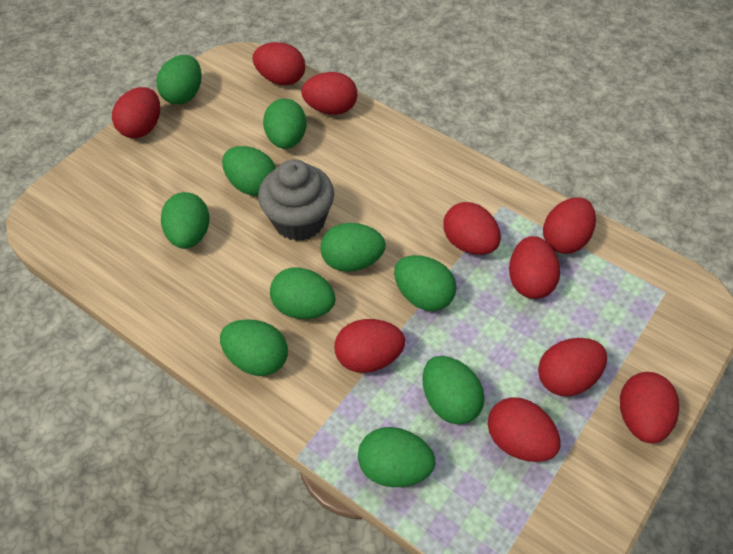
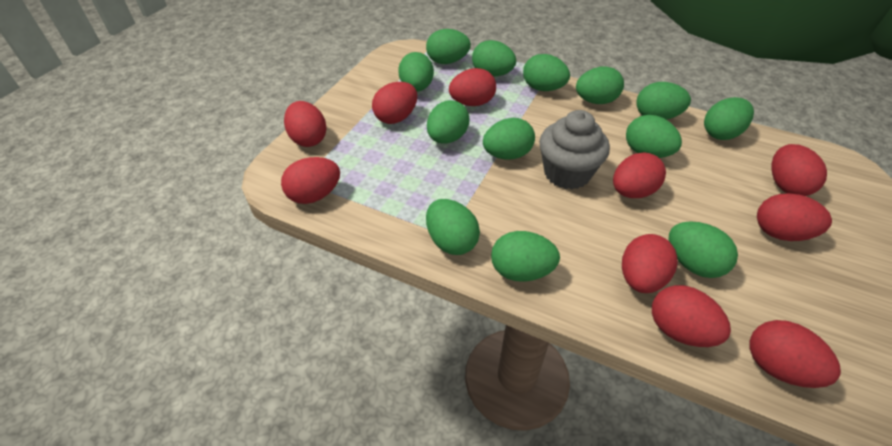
green egg: [156,55,202,104] [161,192,209,249] [220,319,288,376] [222,146,276,196] [263,98,307,149] [270,267,336,319] [321,223,386,272] [358,427,435,487] [394,255,456,311] [422,356,485,424] = 10 -> [398,52,434,92] [426,29,471,64] [426,199,480,255] [427,100,469,144] [472,40,516,76] [483,118,535,159] [491,231,560,282] [523,54,570,91] [576,66,624,104] [626,115,682,158] [636,82,691,120] [669,221,738,278] [704,97,754,140] = 13

